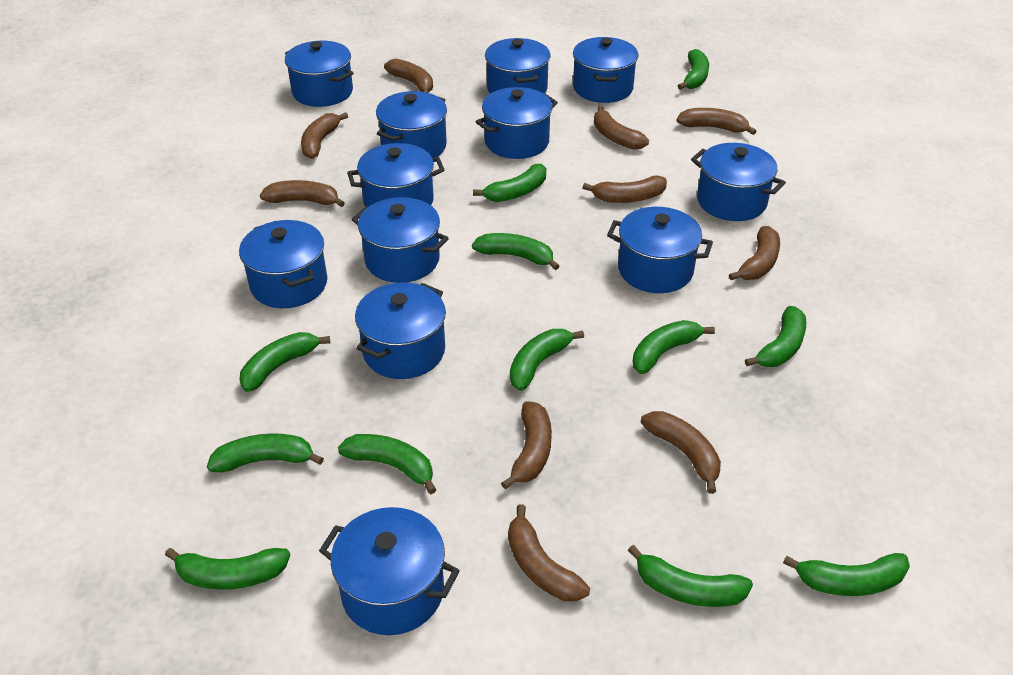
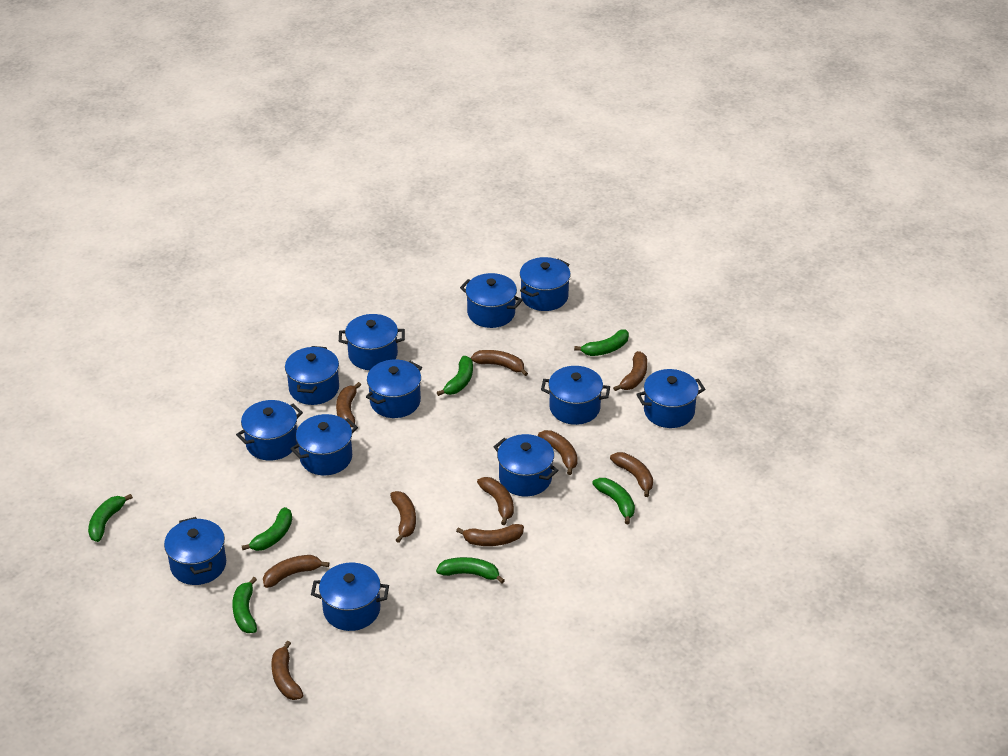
green banana: [165,548,290,590] [207,433,324,472] [240,332,330,392] [338,434,437,494] [472,233,559,270] [473,164,546,202] [510,329,584,391] [628,545,753,607] [633,320,715,374] [678,49,709,90] [745,306,806,367] [783,553,910,596] = 12 -> [88,494,133,542] [232,577,257,633] [242,507,292,551] [436,557,505,583] [437,356,473,396] [574,329,629,356] [592,478,635,524] = 7

